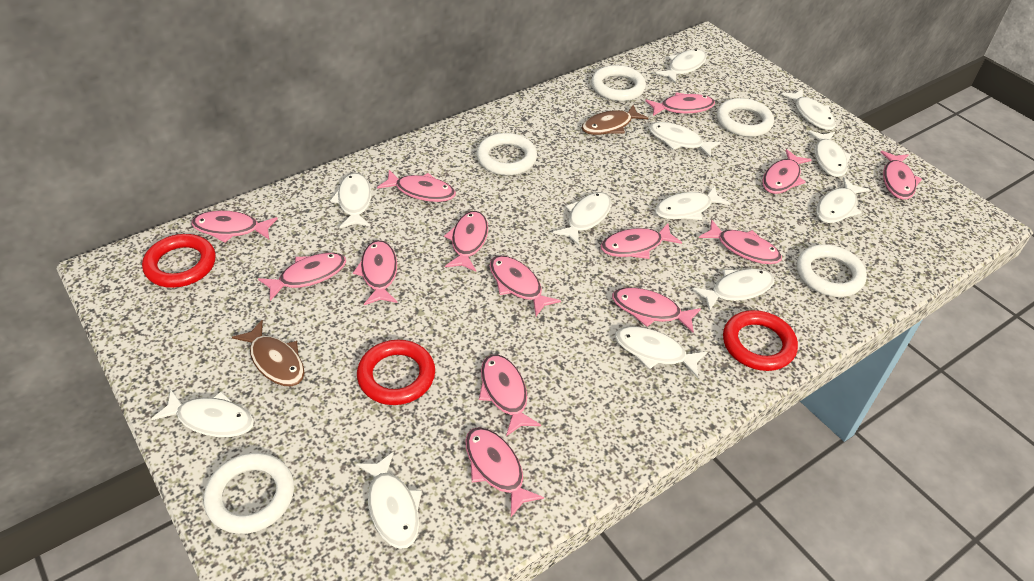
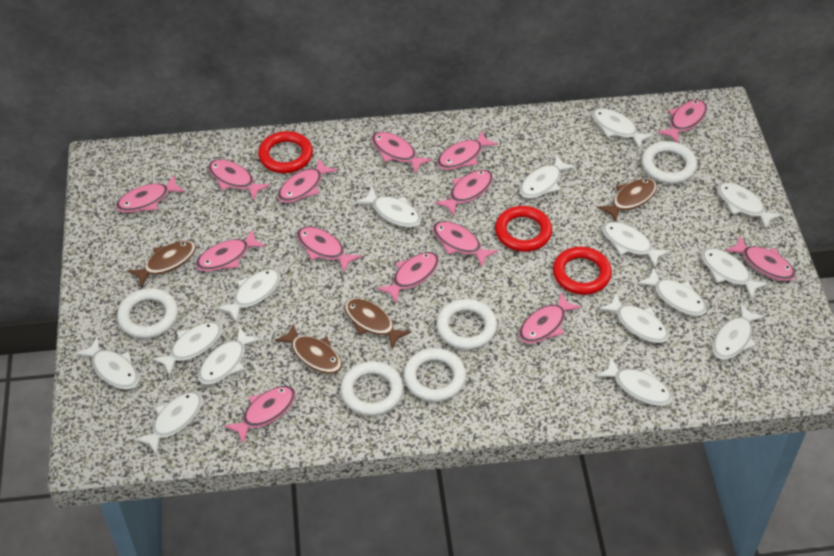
brown fish: [232,320,304,386] [582,105,648,135] = 2 -> [127,241,196,288] [274,323,342,374] [344,298,411,350] [597,178,657,222] = 4
white fish: [151,390,254,437] [330,173,371,228] [356,452,422,549] [553,192,611,245] [615,326,707,378] [649,122,721,158] [655,49,707,84] [655,186,730,220] [692,269,775,311] [781,89,836,130] [808,131,851,177] [816,177,870,223] = 12 -> [75,337,139,389] [134,392,202,455] [152,322,222,376] [198,327,261,385] [217,269,281,322] [356,187,421,227] [519,154,576,198] [591,108,654,149] [596,356,673,406] [599,293,669,343] [602,222,670,267] [637,267,707,316] [701,248,768,299] [712,303,765,360] [717,182,782,229] = 15

